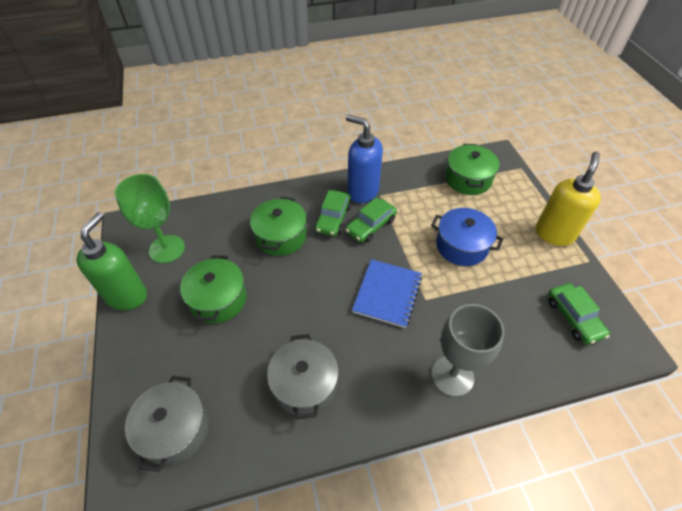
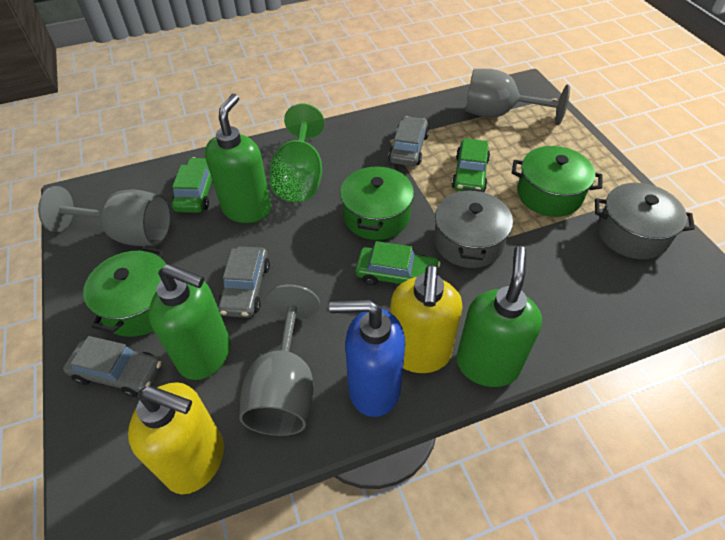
blue notebook: [352,259,422,328] = 1 -> none = 0
blue pot: [431,208,503,266] = 1 -> none = 0
green soap dispenser: [76,212,147,310] = 1 -> [148,264,230,380] [205,93,271,223] [457,246,542,387] = 3
grey car: none = 0 -> [63,336,162,397] [218,246,270,318] [388,116,429,166] = 3
grey goblet: [431,304,504,397] = 1 -> [38,186,171,246] [239,284,320,436] [465,69,570,125] = 3
yellow soap dispenser: [535,152,601,246] = 1 -> [128,382,224,494] [390,265,463,373] = 2

